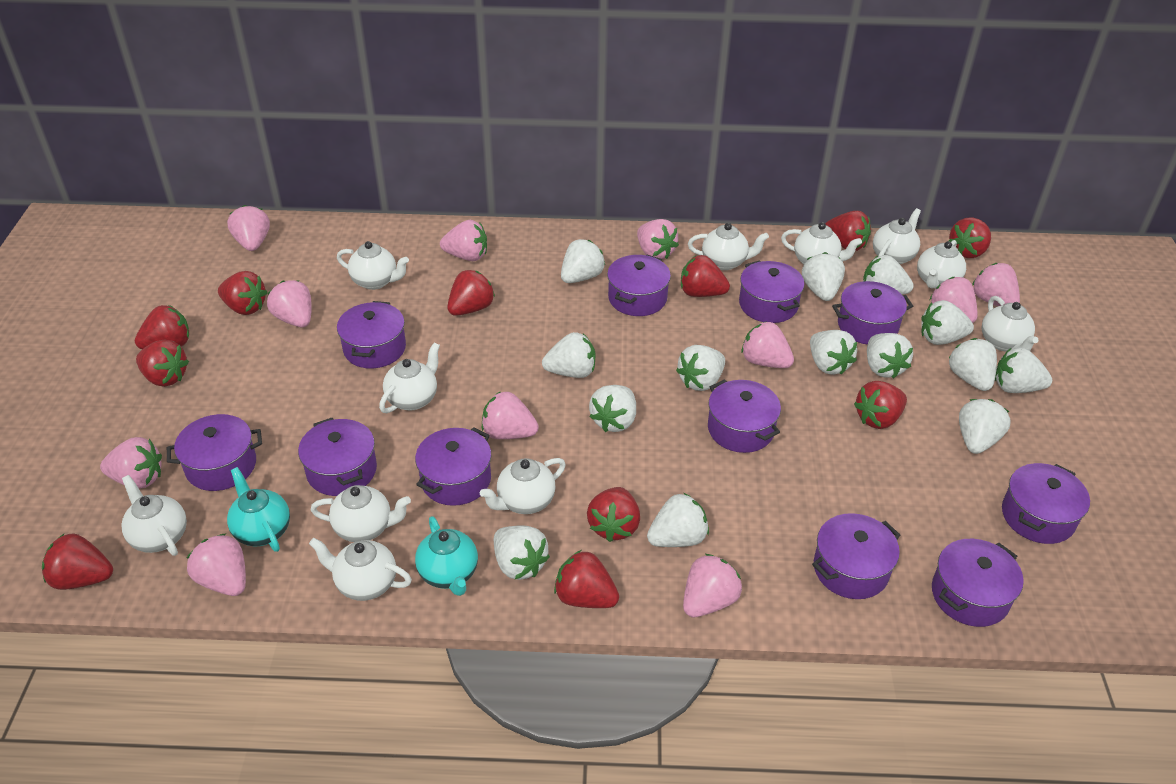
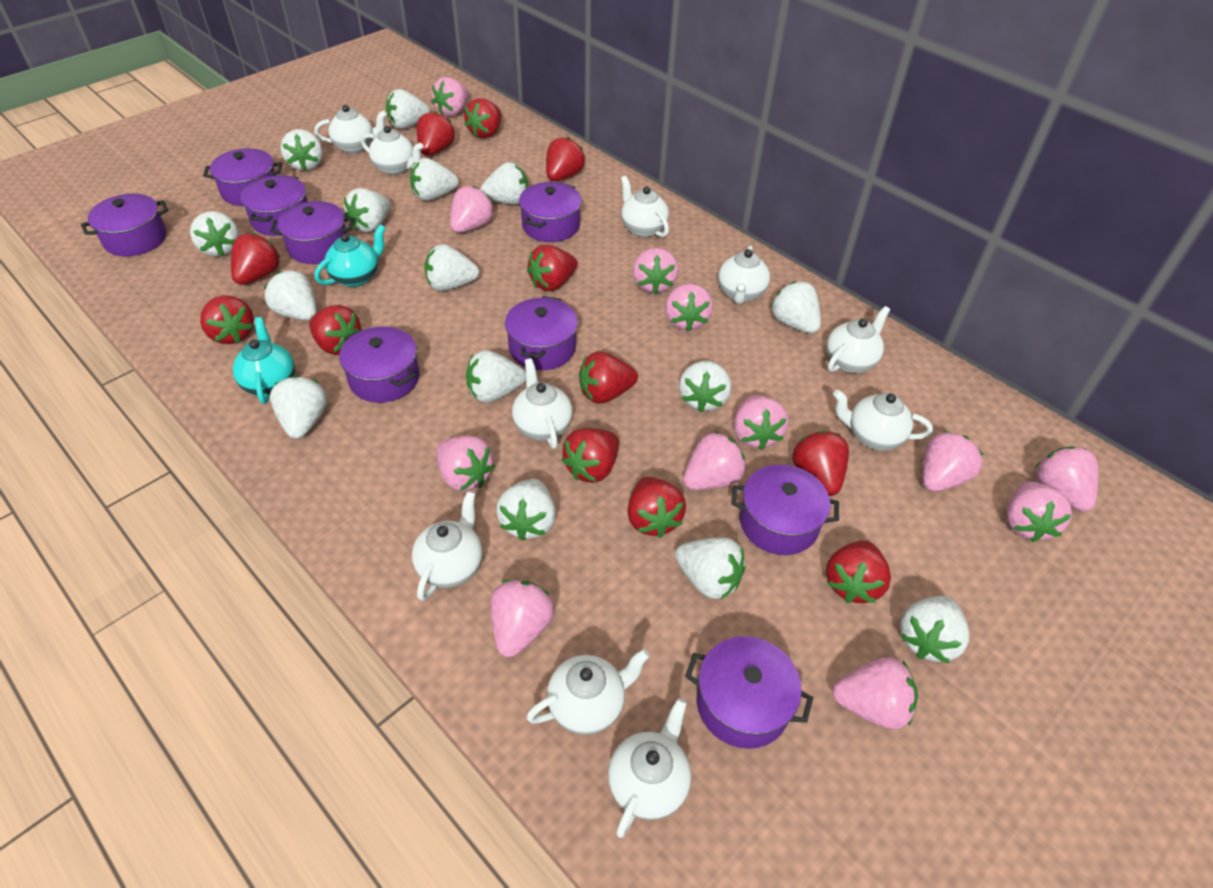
pink strawberry: [100,437,162,489] [187,534,246,596] [227,205,270,251] [267,280,312,327] [440,220,487,261] [482,391,539,439] [637,219,679,259] [683,554,742,617] [741,321,794,368] [930,277,977,323] [972,263,1020,306] = 11 -> [431,77,469,116] [436,436,495,491] [450,186,494,233] [491,580,554,657] [633,248,679,294] [665,283,713,332] [683,431,746,490] [734,395,788,450] [832,657,918,729] [923,431,984,492] [1006,481,1072,542] [1035,446,1099,511] = 12
purple pot: [167,414,262,491] [298,418,377,496] [337,301,406,368] [415,427,491,506] [607,255,671,316] [708,379,781,453] [739,260,804,323] [812,513,900,599] [832,281,913,345] [932,539,1024,627] [1002,463,1090,544] = 11 -> [81,194,168,256] [203,148,282,206] [240,175,308,236] [270,201,354,264] [339,326,420,403] [505,296,578,370] [519,182,582,242] [685,636,813,749] [731,464,839,555] = 9
red strawberry: [42,533,113,590] [135,305,189,349] [136,339,189,387] [218,271,267,315] [447,270,495,316] [554,550,619,608] [587,487,640,542] [681,255,730,297] [825,211,871,251] [854,381,907,429] [949,217,991,258] = 11 -> [200,295,254,344] [231,233,281,285] [309,305,362,355] [417,111,455,156] [464,98,502,138] [527,245,577,291] [546,137,585,181] [561,428,619,483] [579,352,638,404] [628,477,686,538] [792,431,849,496] [826,540,891,603] = 12
white strawberry: [494,526,550,580] [542,332,595,378] [561,239,605,283] [589,385,636,432] [647,493,709,547] [676,345,725,391] [802,252,845,301] [810,330,857,375] [863,255,914,295] [867,333,913,379] [921,300,974,345] [949,338,997,391] [959,399,1011,454] [995,348,1052,393] = 14 -> [190,211,239,256] [264,270,317,320] [270,376,327,439] [280,129,323,171] [344,188,391,232] [386,89,430,129] [410,158,459,201] [424,244,479,291] [466,350,526,402] [480,162,528,205] [496,479,556,541] [675,537,746,599] [679,360,731,413] [771,281,821,333] [900,596,969,663] = 15
white teapot: [122,475,187,556] [309,538,412,601] [311,485,411,542] [337,241,409,290] [379,342,440,413] [480,458,566,514] [688,223,769,270] [781,222,862,264] [873,208,921,264] [917,240,966,289] [982,296,1039,352] = 11 -> [314,105,387,153] [361,126,423,175] [412,491,483,601] [512,358,573,449] [526,649,650,735] [608,698,691,838] [621,176,669,237] [718,245,770,304] [826,306,890,373] [833,390,933,450] = 10

